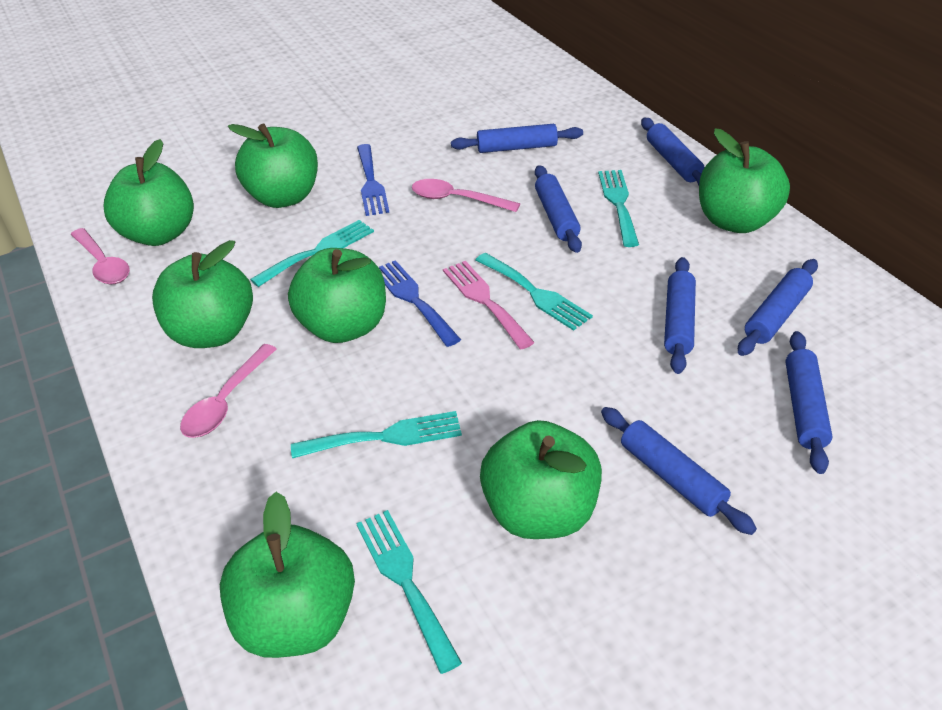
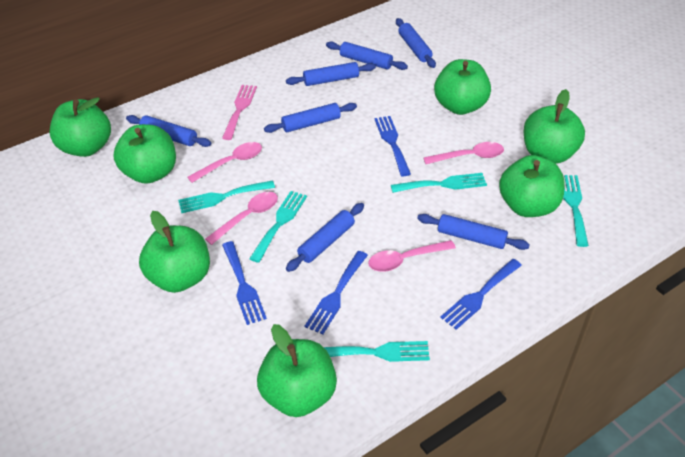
blue fork: [357,144,390,216] [379,260,461,347] = 2 -> [222,241,267,325] [305,251,368,335] [374,116,411,176] [440,259,522,330] = 4
pink spoon: [71,228,130,284] [180,344,277,438] [412,179,520,212] = 3 -> [188,142,262,183] [205,192,278,245] [368,240,456,272] [423,142,504,164] = 4

